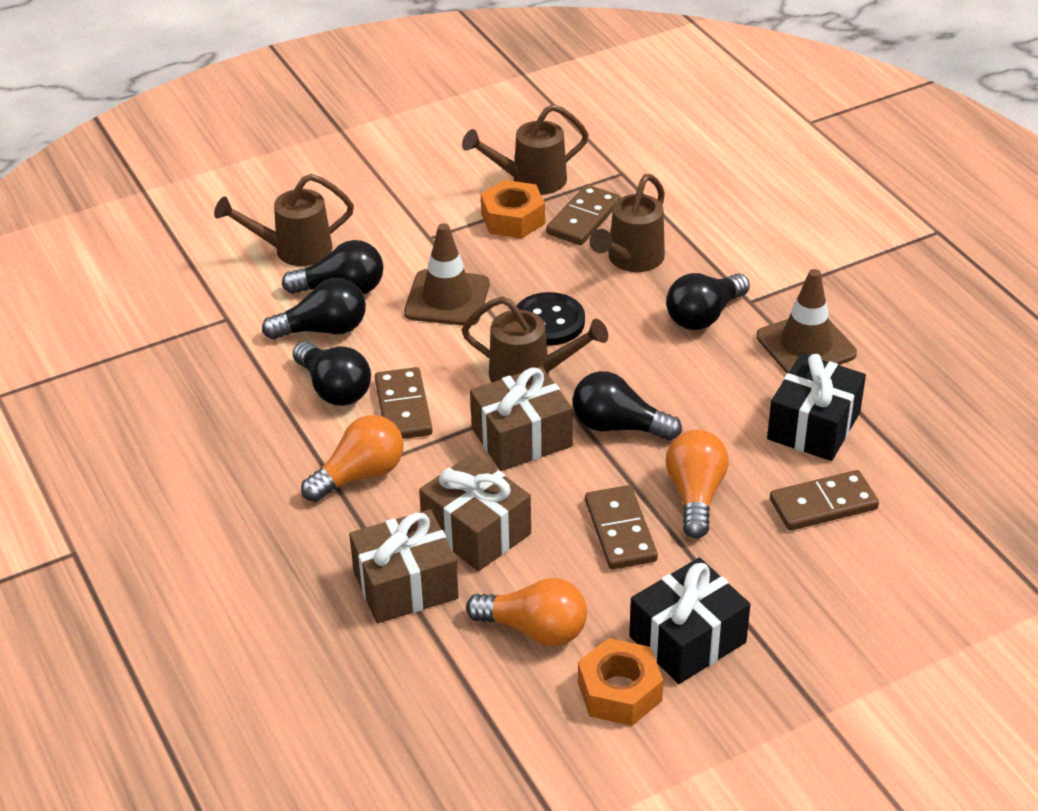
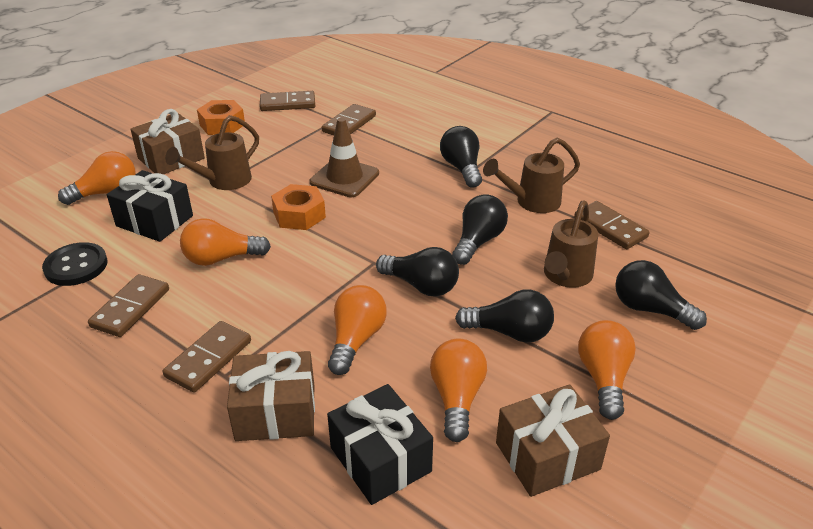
brown domino: [375,367,432,439] [546,184,621,245] [585,485,658,569] [770,470,879,531] = 4 -> [88,274,169,337] [163,321,251,393] [260,91,315,111] [322,104,376,136] [574,201,650,249] = 5
brown traffic cone: [404,223,490,326] [756,269,857,373] = 2 -> [310,118,379,197] = 1
brown watering can: [214,174,354,266] [461,296,608,382] [462,104,589,195] [589,174,665,272] = 4 -> [165,115,259,190] [483,138,580,213] [544,200,598,288] = 3
orange light bulb: [301,415,403,502] [466,578,587,646] [666,430,729,538] = 3 -> [58,151,136,205] [180,218,271,266] [328,285,387,375] [430,338,487,442] [578,320,636,420] = 5

